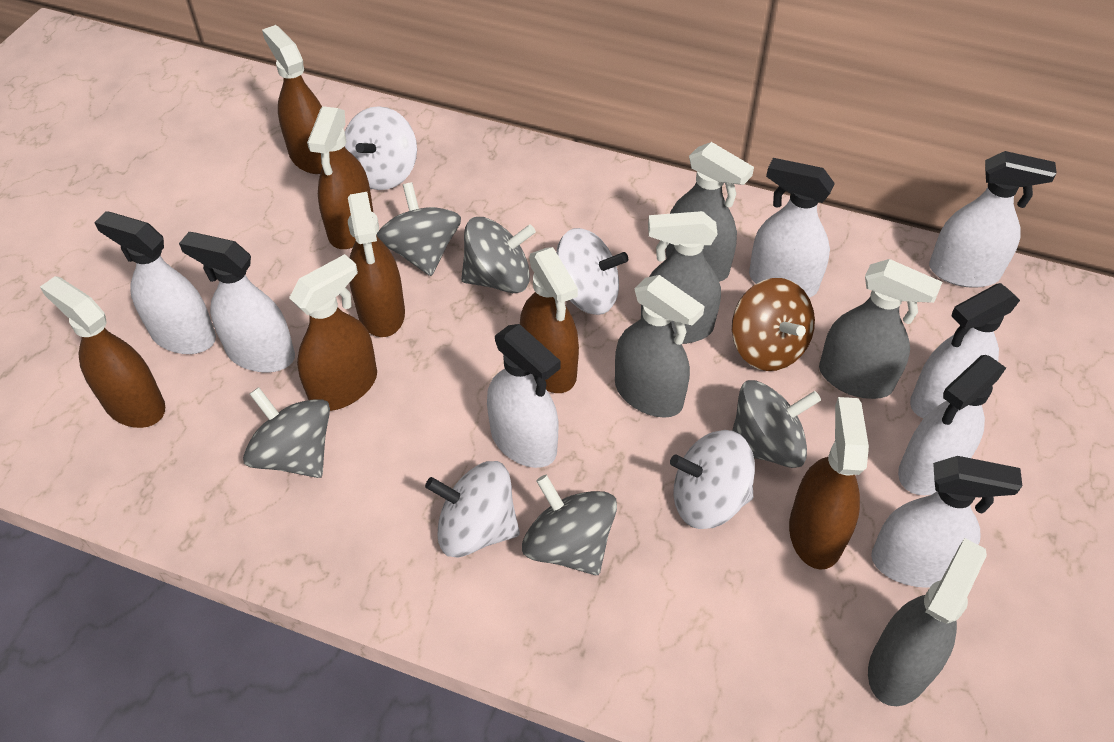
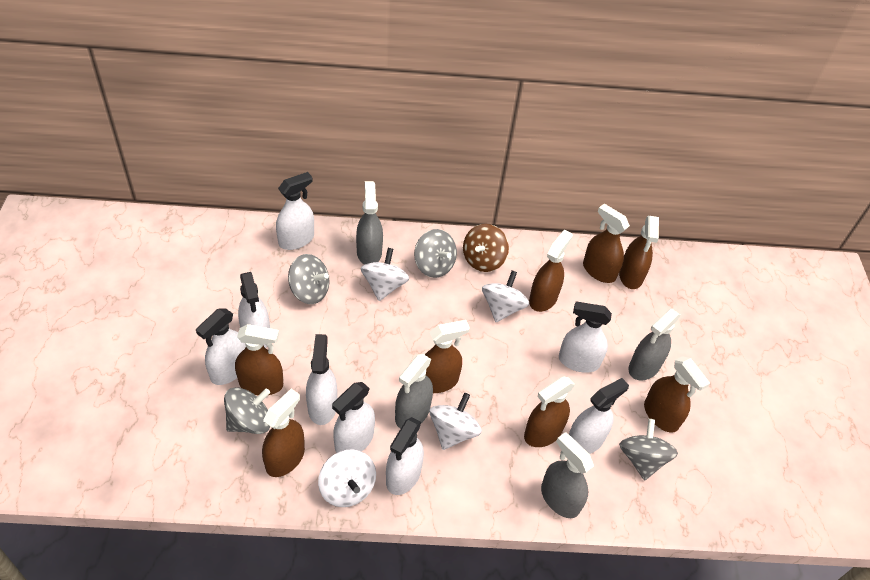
brown spray bottle: [40,276,165,428] [262,25,322,174] [289,254,377,411] [307,106,374,249] [348,192,405,337] [520,247,579,393] [789,397,869,570] = 7 -> [235,324,283,396] [262,389,305,477] [425,320,470,393] [524,376,575,447] [529,229,573,312] [583,204,630,283] [619,216,659,289] [644,356,710,433] = 8
grey spinning top: [243,387,330,478] [376,182,461,276] [461,217,536,293] [522,475,617,575] [732,380,821,468] = 5 -> [224,387,270,434] [288,254,329,304] [414,229,457,278] [619,419,678,480] = 4
grey spray bottle: [615,275,705,418] [641,211,721,344] [666,142,754,282] [819,259,942,399] [868,538,987,706] = 5 -> [356,181,383,265] [395,354,433,428] [541,432,594,518] [628,309,681,380] = 4

